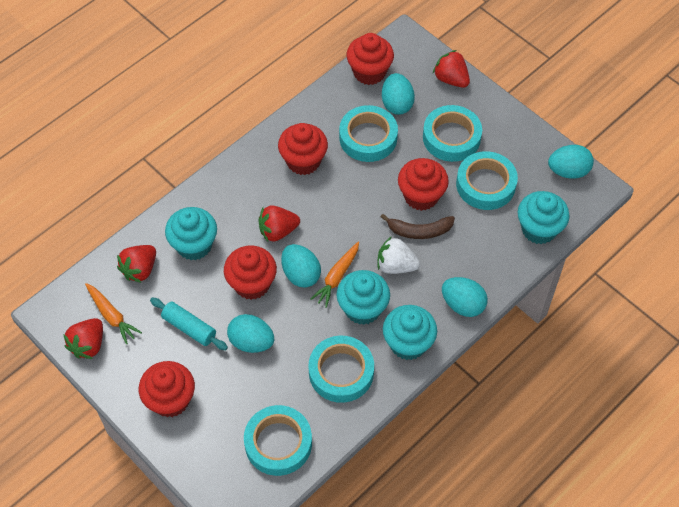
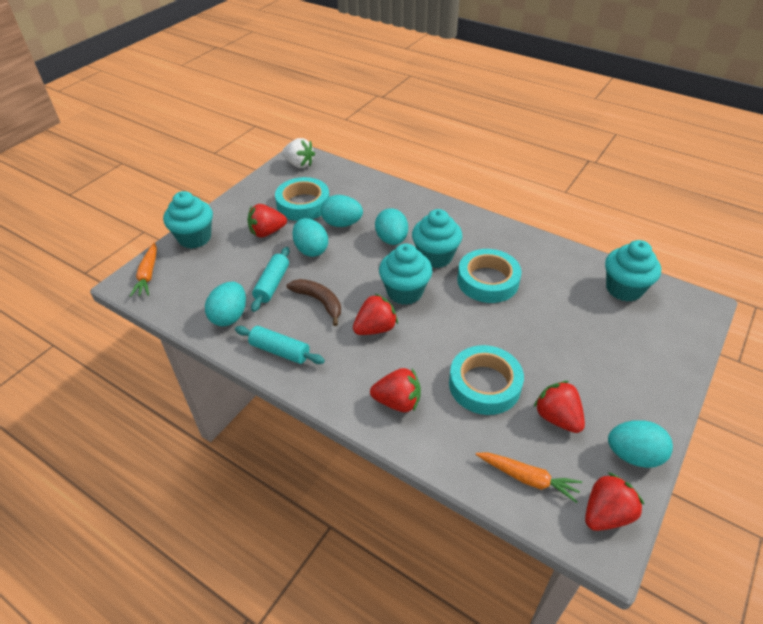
red cupcake: [139,361,195,417] [224,246,277,300] [278,123,328,175] [347,33,394,85] [398,158,449,211] = 5 -> none = 0
red strawberry: [63,318,103,359] [117,245,156,283] [259,205,300,242] [433,50,470,88] = 4 -> [247,204,287,238] [353,294,398,335] [370,368,421,412] [534,381,585,433] [585,472,644,531] = 5
turquoise rolling pin: [150,297,228,350] = 1 -> [235,326,325,364] [251,247,290,312] = 2
turquoise tape: [244,405,312,476] [308,336,374,403] [339,105,398,162] [423,105,482,162] [456,151,518,210] = 5 -> [275,177,329,221] [449,345,524,415] [457,249,521,303] = 3

